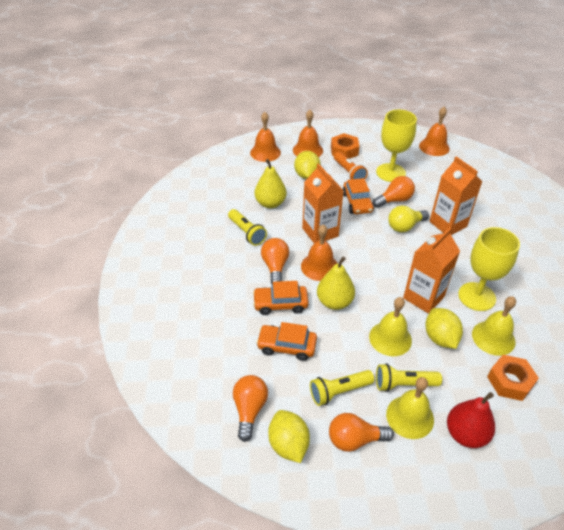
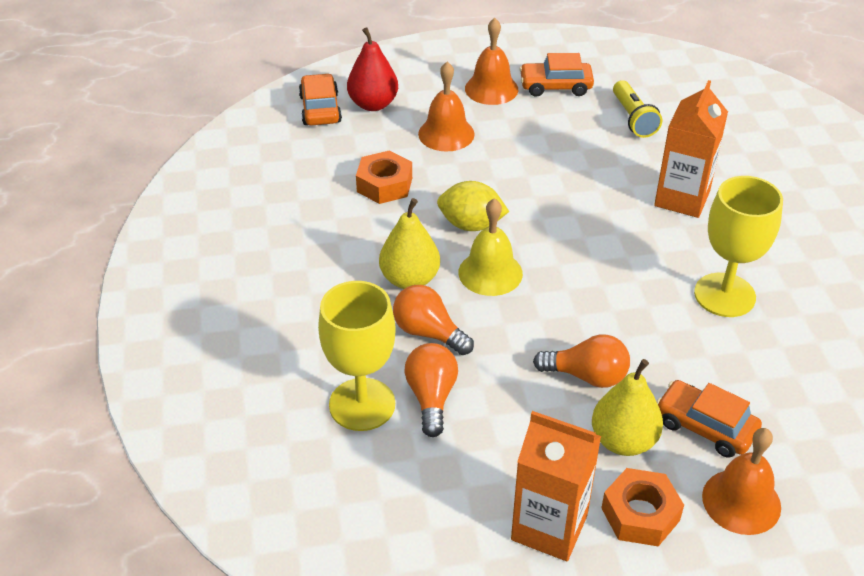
orange bell: [250,112,281,162] [293,110,323,157] [301,224,338,281] [419,107,450,156] = 4 -> [418,62,475,152] [465,18,518,105] [702,428,781,535] = 3
orange carton: [302,163,344,243] [403,228,460,314] [429,156,483,235] = 3 -> [511,411,601,561] [654,80,728,218] = 2
orange flashlight: [334,152,368,180] = 1 -> none = 0
orange light bulb: [233,375,268,442] [261,238,289,284] [329,413,394,452] [373,176,415,208] = 4 -> [393,285,474,355] [405,343,458,437] [533,334,630,388] = 3
yellow bell: [369,297,412,356] [386,377,434,439] [472,296,516,356] = 3 -> [458,198,523,296] = 1
yellow flashlight: [228,209,267,246] [310,370,374,406] [376,364,442,392] = 3 -> [613,80,662,138] = 1
yellow lemon: [268,410,310,463] [294,151,321,179] [425,308,463,349] = 3 -> [437,181,509,231] = 1
yellow light bulb: [388,206,429,232] = 1 -> none = 0

